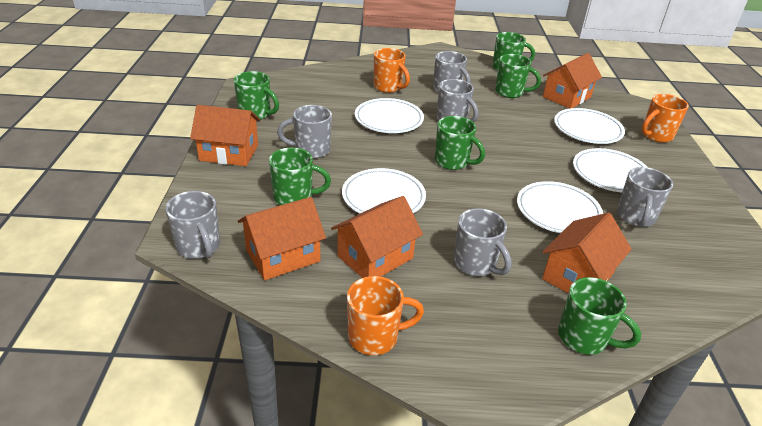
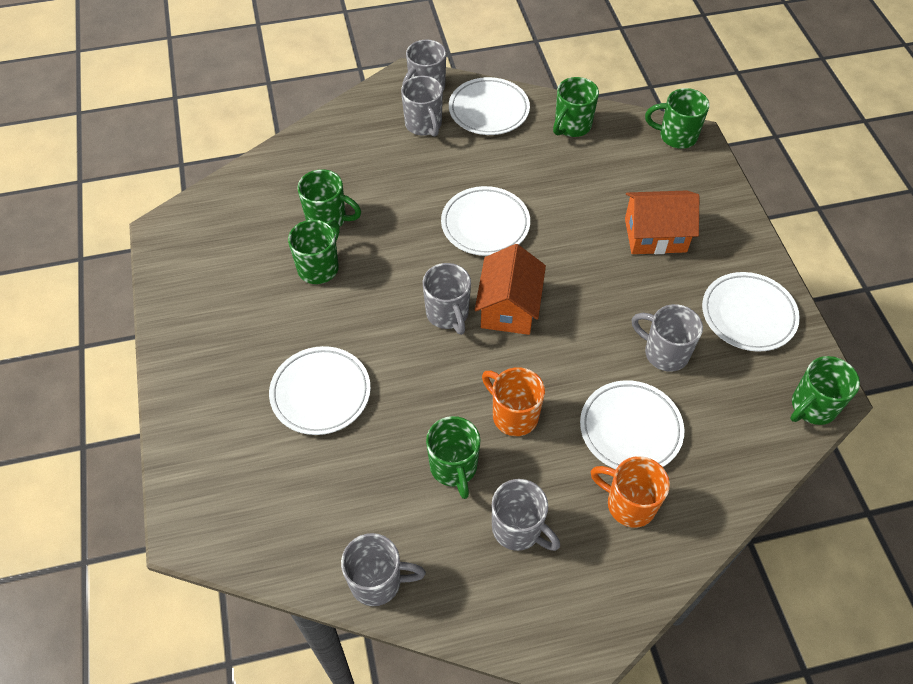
orange house: [190,105,260,166] [238,197,326,280] [331,196,423,278] [542,213,632,293] [543,53,602,109] = 5 -> [475,244,546,335] [625,191,699,254] = 2
orange mug: [347,276,424,355] [374,48,410,93] [642,94,689,143] = 3 -> [482,367,545,436] [591,456,670,528] = 2

